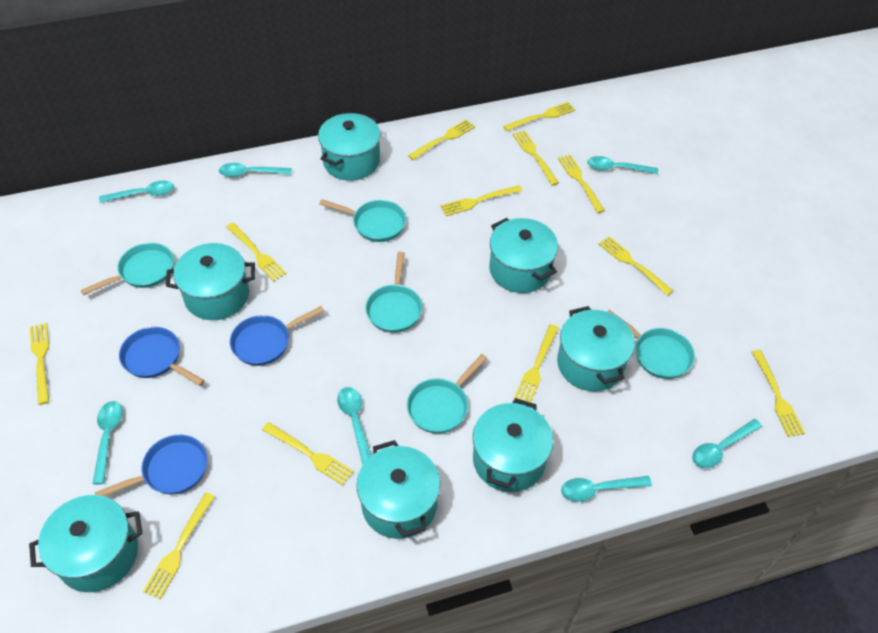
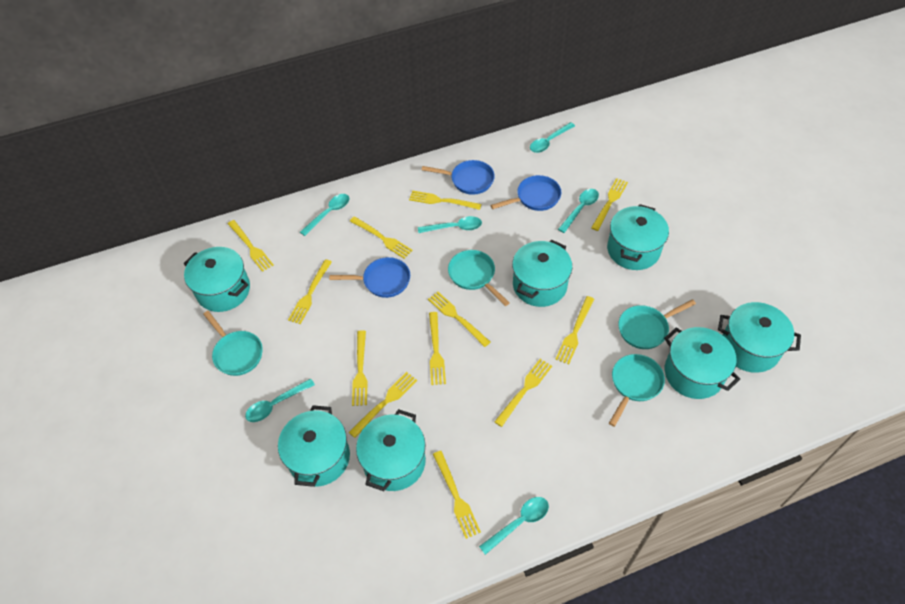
turquoise pan: [80,243,174,295] [319,199,406,242] [365,252,422,333] [407,354,487,434] [607,310,695,379] = 5 -> [203,311,263,376] [448,250,510,306] [609,354,665,427] [618,299,696,349] = 4
turquoise spoon: [93,401,123,484] [99,181,174,203] [219,163,292,177] [337,387,371,464] [561,476,652,502] [587,156,658,174] [692,419,762,468] = 7 -> [245,378,315,422] [300,194,349,236] [418,216,482,233] [479,497,549,555] [530,122,575,153] [558,189,599,233] = 6

